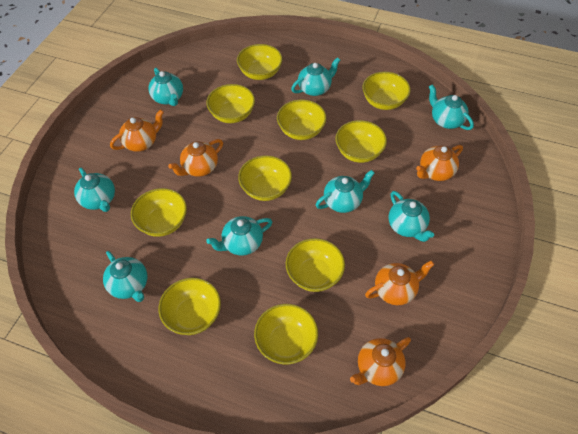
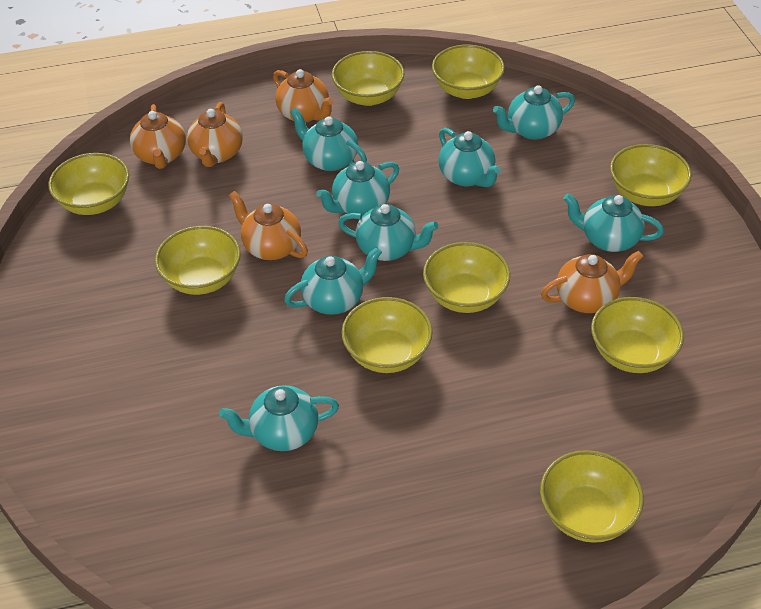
yellow bowl: [131,188,187,237] [159,278,221,335] [206,84,255,123] [237,44,282,80] [238,155,292,201] [254,304,318,364] [277,99,327,140] [286,238,345,292] [335,120,387,163] [363,71,411,110] = 10 -> [48,153,129,215] [155,226,241,295] [332,51,405,106] [341,297,433,373] [423,242,510,313] [432,45,505,99] [540,450,644,543] [591,297,684,373] [610,144,692,206] = 9

